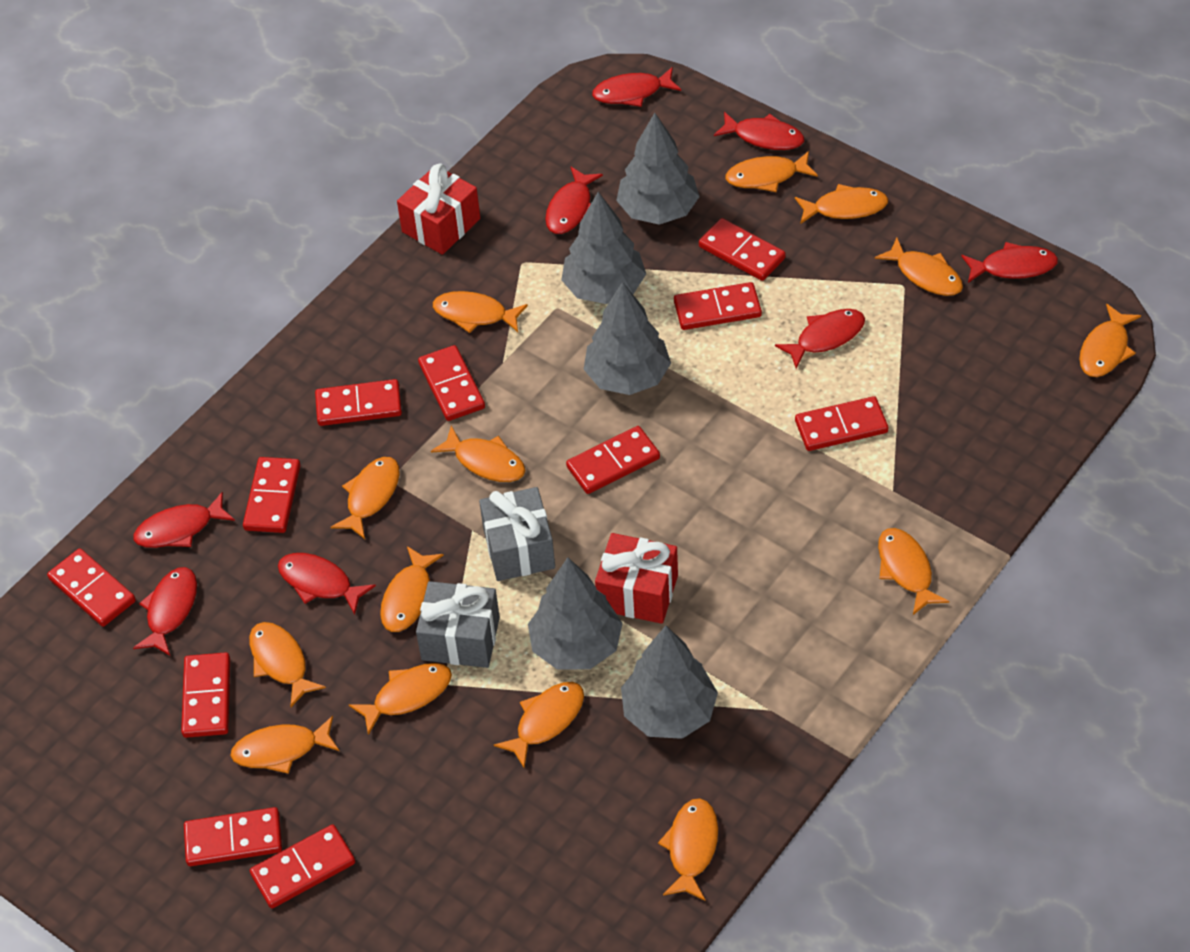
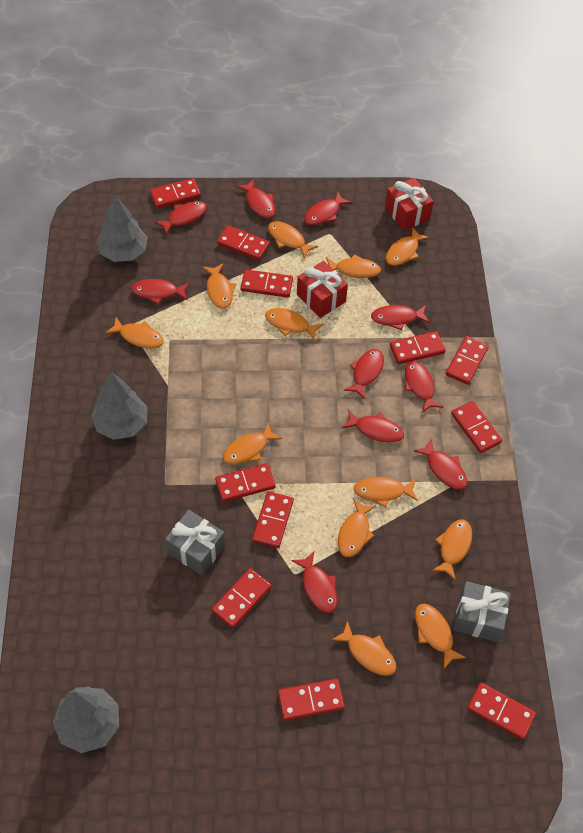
grey tree: [528,557,623,670] [561,192,646,304] [584,282,671,395] [616,113,700,225] [621,625,718,739] = 5 -> [53,686,119,753] [91,372,148,440] [96,194,148,262] = 3
orange fish: [230,716,339,774] [249,622,326,707] [331,457,400,539] [349,663,452,735] [380,546,444,632] [431,426,526,482] [433,291,528,333] [494,682,584,768] [658,798,718,901] [725,151,818,192] [795,184,888,224] [875,238,963,296] [878,528,949,615] [1079,304,1141,377] = 14 -> [105,317,164,349] [202,263,236,309] [223,423,282,465] [265,308,323,341] [268,221,318,259] [326,254,381,278] [331,621,396,676] [338,498,377,557] [353,477,418,507] [386,227,430,266] [415,604,466,669] [432,519,472,580] = 12
red fish: [133,492,235,548] [133,567,197,656] [278,553,376,615] [545,167,603,234] [592,67,681,107] [714,112,804,150] [775,309,865,369] [961,242,1058,283] = 8 -> [131,279,189,304] [155,201,207,235] [236,179,275,218] [291,552,338,613] [304,192,352,225] [341,410,404,443] [344,349,384,399] [371,305,430,330] [404,361,443,413] [414,438,467,490] = 10

